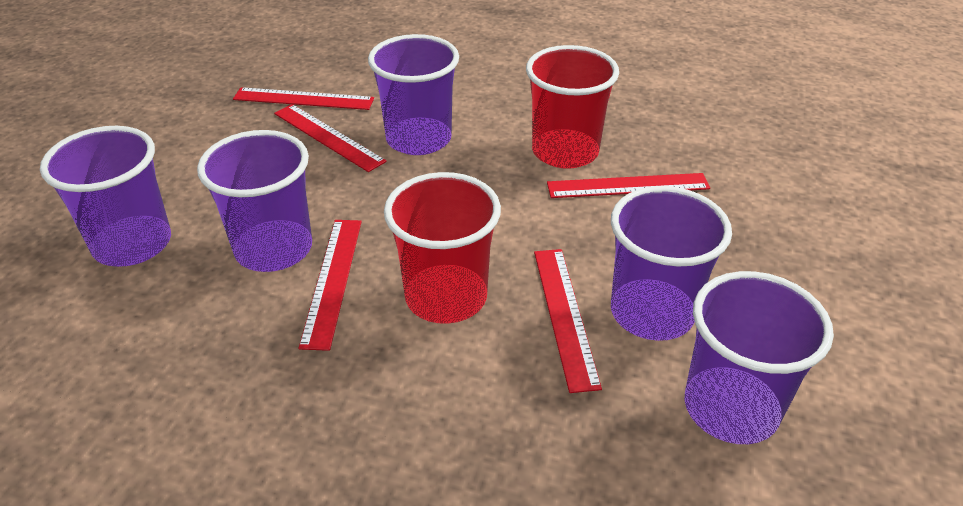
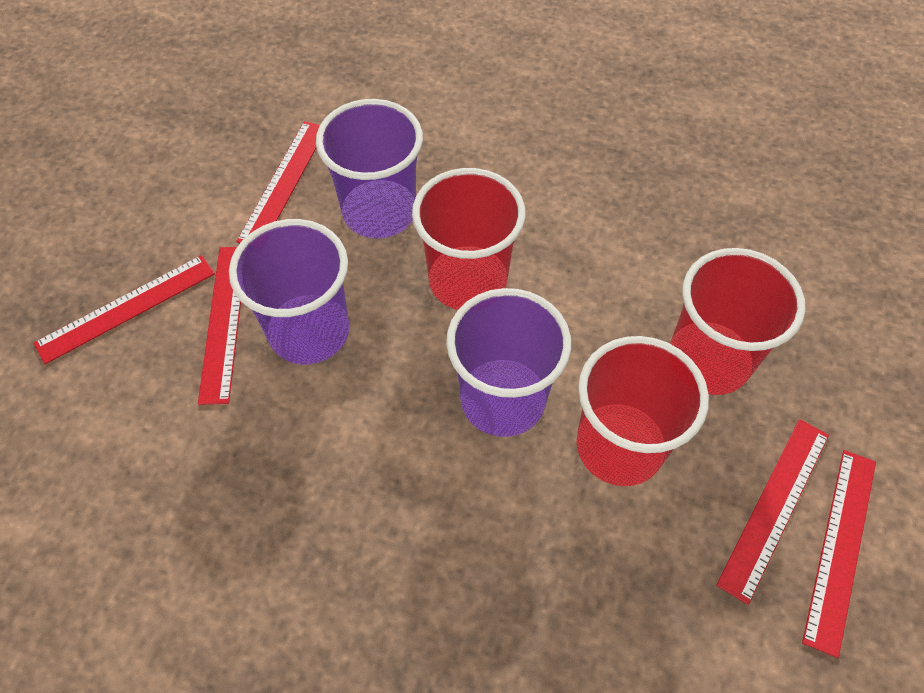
purple cup: [40,126,171,267] [197,130,312,272] [368,34,459,155] [611,186,732,341] [684,271,834,444] = 5 -> [229,219,349,364] [316,99,423,239] [446,288,571,437] = 3
red cup: [384,172,501,324] [526,45,619,169] = 2 -> [412,168,526,310] [576,336,709,486] [670,248,806,395] = 3

